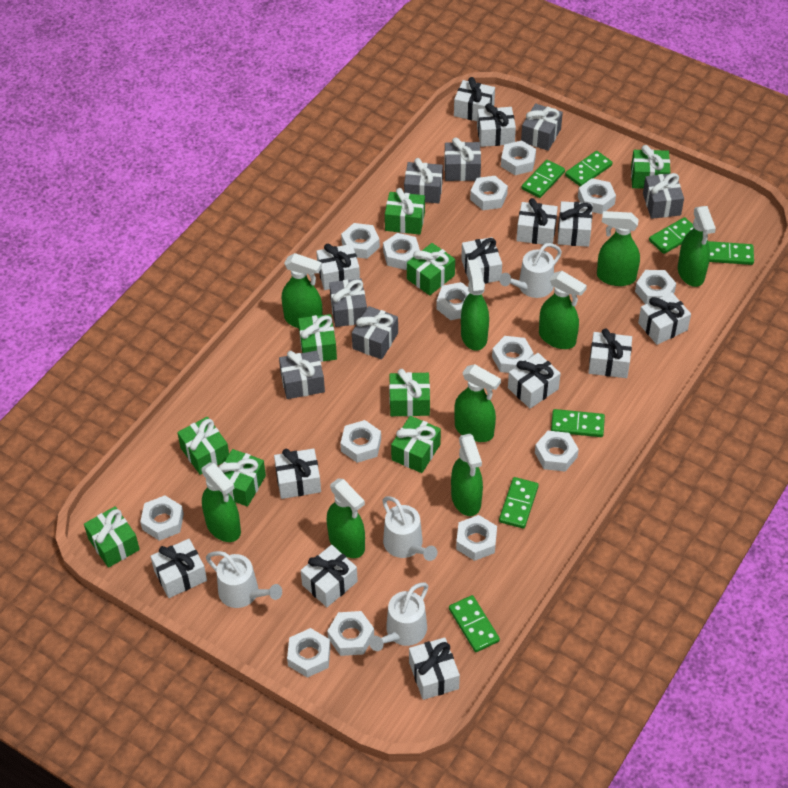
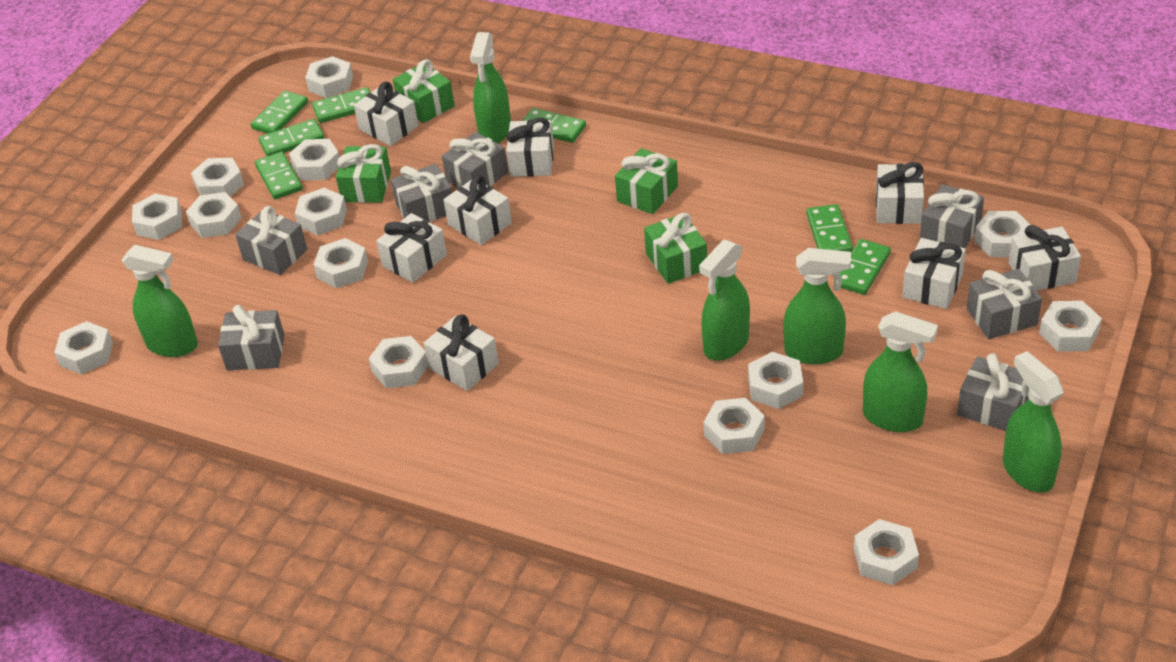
green gift: [84,506,140,568] [177,417,229,475] [219,449,266,507] [298,314,337,362] [385,188,425,235] [389,369,430,416] [391,416,441,473] [407,243,455,295] [631,145,670,189] = 9 -> [336,144,391,203] [393,59,455,123] [615,148,678,214] [644,213,707,284] = 4
green spray bottle: [201,462,241,542] [282,253,323,328] [327,478,365,558] [451,434,483,516] [454,364,501,442] [461,259,489,351] [539,271,587,349] [597,211,640,286] [678,206,716,287] = 9 -> [122,245,198,357] [470,32,511,143] [699,239,750,361] [784,248,851,364] [863,311,938,432] [1003,351,1063,493] = 6
white gift: [150,539,207,598] [274,448,321,499] [300,545,358,607] [316,244,360,290] [409,637,460,700] [454,77,495,121] [461,237,502,284] [477,103,516,147] [508,353,561,408] [516,198,558,245] [558,201,593,247] [588,328,632,378] [638,292,691,345] = 13 -> [354,82,419,146] [376,213,447,283] [424,314,499,391] [443,176,512,245] [506,118,554,177] [876,162,924,224] [902,238,966,309] [1009,225,1081,291] = 8
white watering can: [206,551,282,608] [369,582,428,651] [382,496,437,561] [499,243,562,298] = 4 -> none = 0

